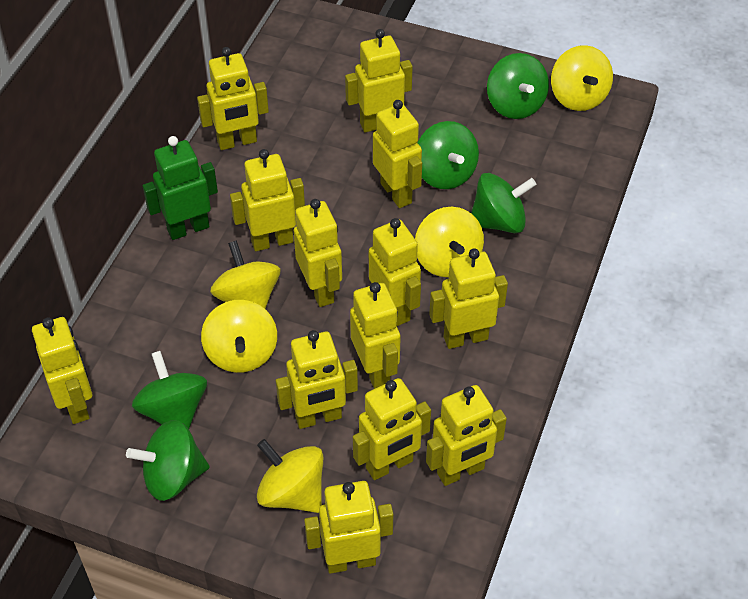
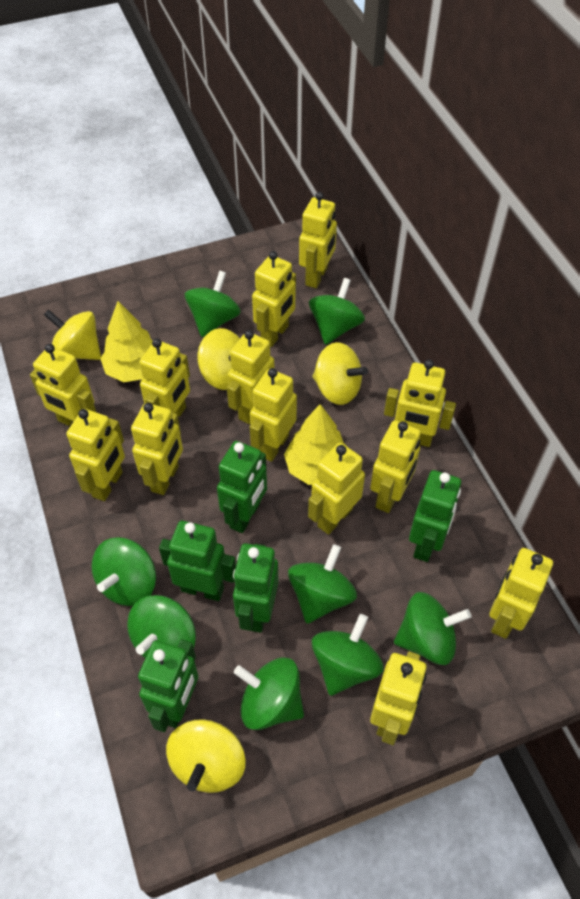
green robot: [143,136,218,240] = 1 -> [138,639,198,732] [159,521,236,601] [217,441,267,533] [233,543,279,633] [409,470,461,562] = 5
green spinning top: [126,420,209,501] [132,351,207,429] [418,121,479,189] [471,173,536,233] [487,53,549,119] = 5 -> [92,537,156,606] [127,595,196,658] [185,271,241,337] [234,657,304,730] [288,544,357,624] [309,278,365,345] [312,614,384,696] [394,592,471,665] = 8
yellow spinning top: [201,300,277,373] [210,240,280,309] [257,439,323,513] [415,207,484,277] [551,45,613,111] = 5 -> [44,309,101,360] [166,719,245,793] [197,328,240,390] [312,342,368,405] = 4
yellow tree: none = 0 -> [100,301,153,382] [284,404,346,485] = 2

